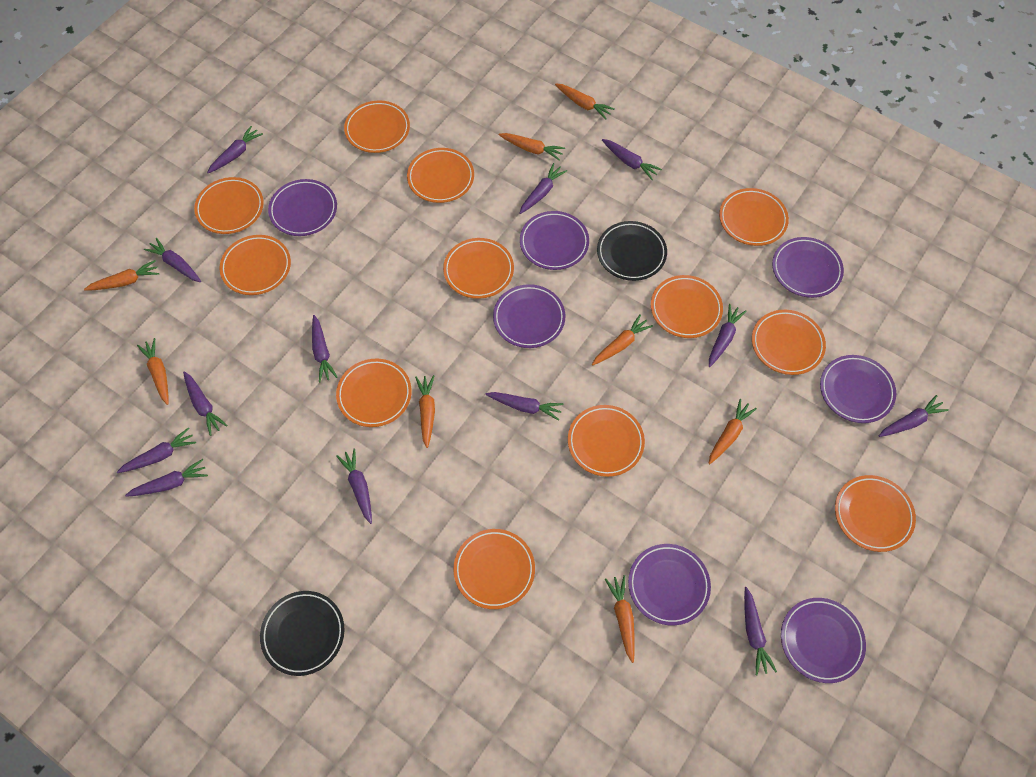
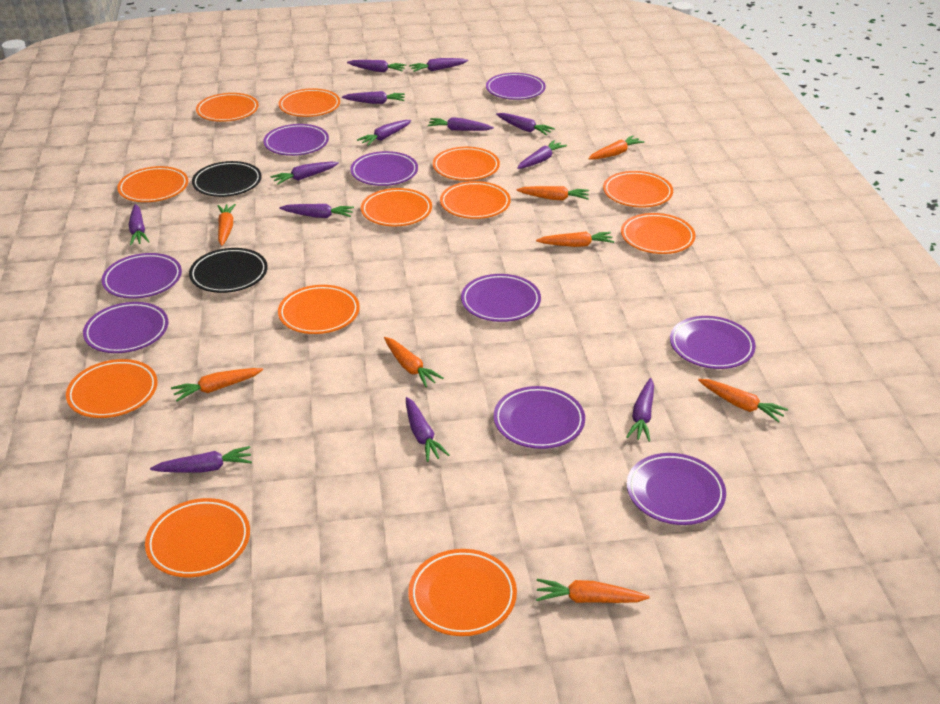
purple plate: [268,179,337,236] [493,284,565,348] [520,211,589,270] [628,544,711,625] [772,237,844,298] [781,598,866,683] [820,355,896,423] = 7 -> [83,302,168,353] [101,253,182,299] [264,124,329,156] [350,151,418,186] [461,274,541,322] [486,73,546,100] [494,386,585,449] [627,453,726,525] [670,316,756,369] = 9

